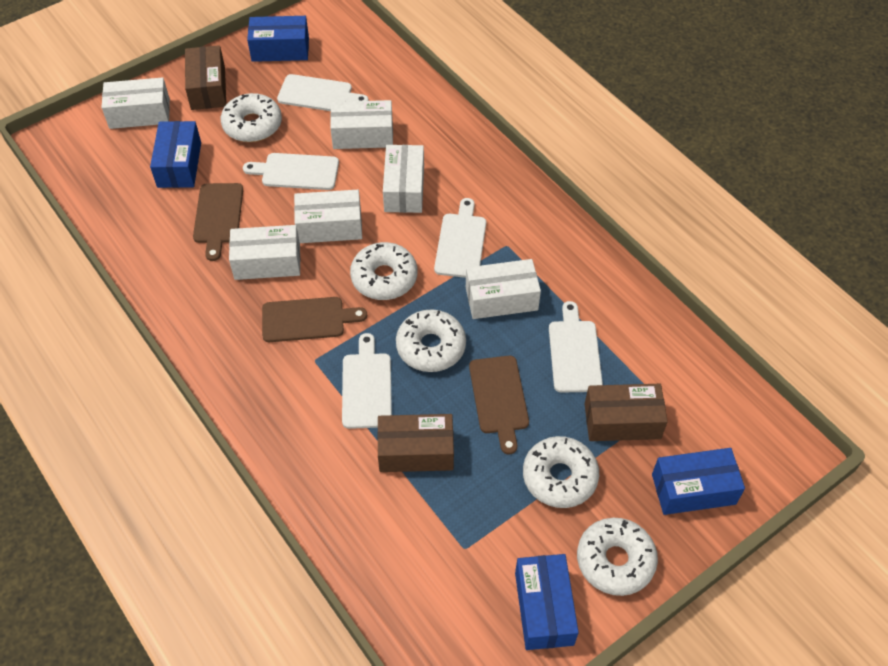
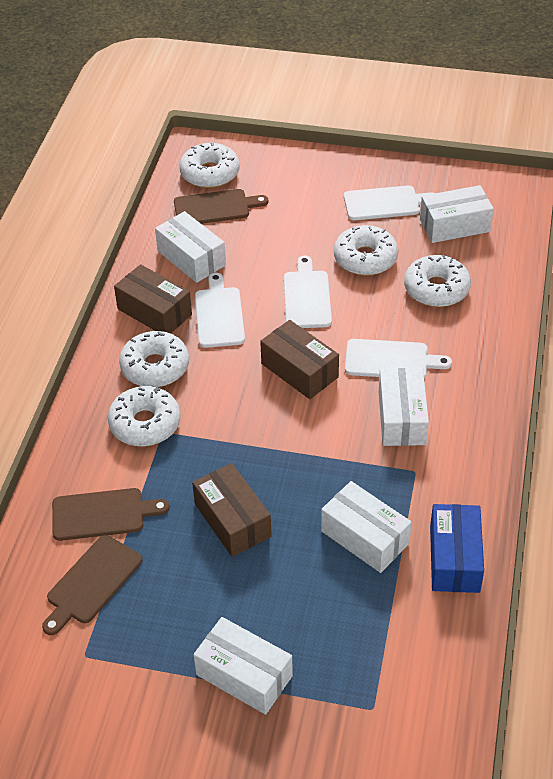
blue box: [150,121,201,188] [247,16,309,62] [515,554,579,650] [652,448,745,515] = 4 -> [430,504,484,593] = 1
white box: [101,77,170,129] [229,225,300,280] [294,190,362,243] [330,100,393,149] [383,145,424,213] [466,259,541,319] = 6 -> [155,211,226,283] [193,617,293,715] [321,481,412,573] [379,368,429,446] [420,185,494,243] = 5
white cutting board: [243,153,339,190] [277,74,369,111] [342,333,392,429] [434,198,486,278] [549,301,603,393] = 5 -> [195,273,245,348] [284,255,332,328] [344,185,435,220] [345,339,452,378] = 4

